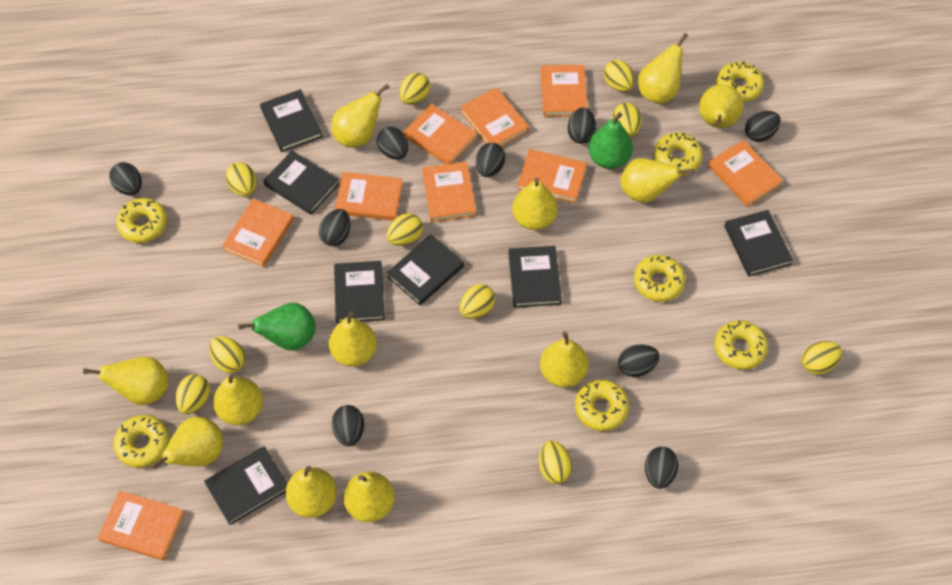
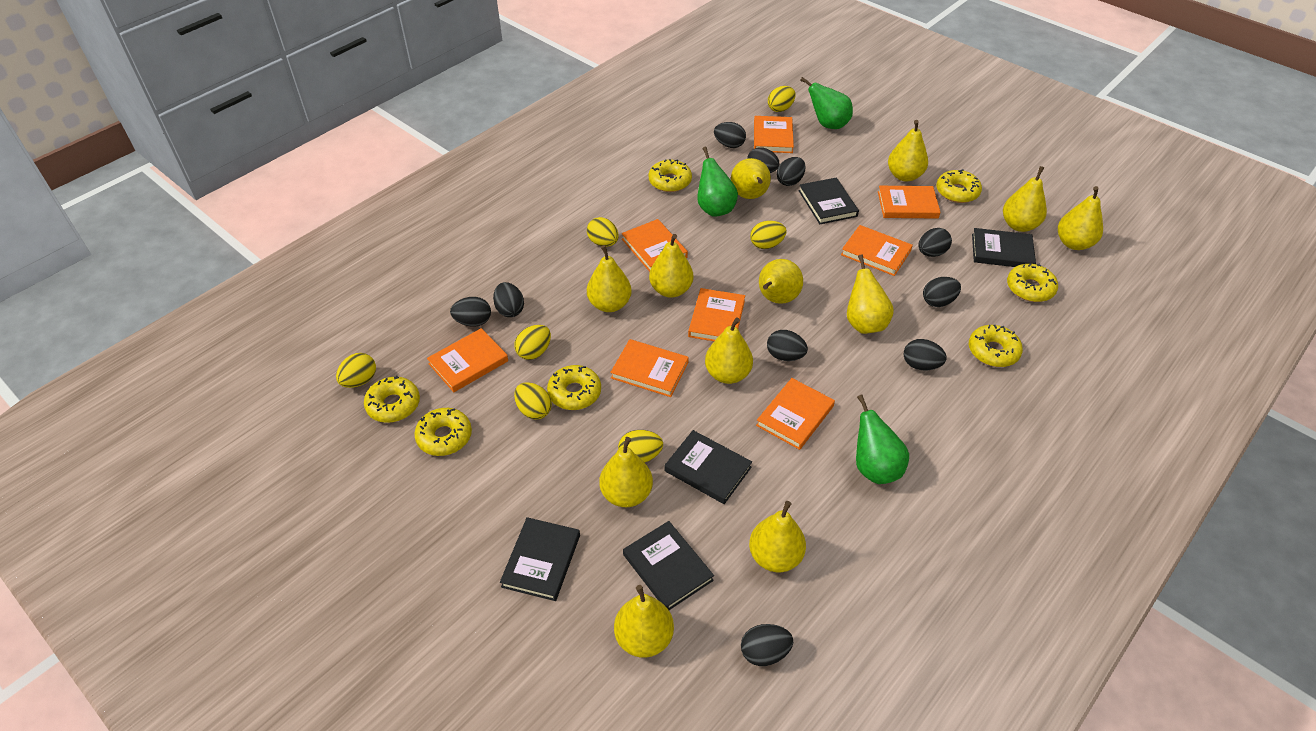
black book: [204,446,288,525] [260,89,323,152] [263,150,339,215] [334,261,385,323] [387,234,464,305] [508,246,562,308] [724,210,793,277] = 7 -> [500,517,580,601] [623,521,714,610] [664,430,752,504] [799,178,859,224] [972,228,1036,267] = 5
black egg: [109,162,142,195] [319,209,351,246] [332,405,364,446] [377,127,408,160] [476,143,505,177] [568,108,596,144] [618,344,660,377] [645,447,678,489] [745,111,781,142] = 9 -> [450,297,491,327] [493,282,524,317] [714,122,746,148] [741,624,793,666] [747,147,779,173] [767,330,808,361] [777,157,806,186] [904,339,947,370] [918,228,952,257] [923,277,961,307] = 10
green pear: [238,303,316,350] [588,112,633,169] = 2 -> [697,147,738,216] [800,77,853,129] [856,394,909,484] = 3
orange book: [98,490,185,561] [222,199,294,267] [335,172,403,221] [403,104,477,164] [422,162,476,222] [460,88,529,147] [517,149,587,203] [541,65,588,117] [708,140,783,207] = 9 -> [427,328,508,392] [610,339,689,397] [622,219,688,272] [688,288,745,341] [754,116,794,153] [756,378,835,450] [841,225,913,276] [878,186,941,219] = 8
yellow egg: [175,374,210,414] [209,336,246,373] [226,162,256,197] [387,213,423,246] [399,73,430,105] [459,284,495,319] [539,440,572,484] [604,60,635,92] [612,103,641,137] [801,341,842,375] = 10 -> [336,353,376,388] [514,325,551,360] [514,382,552,420] [587,217,619,247] [618,430,663,463] [750,221,787,249] [768,86,795,112] = 7

